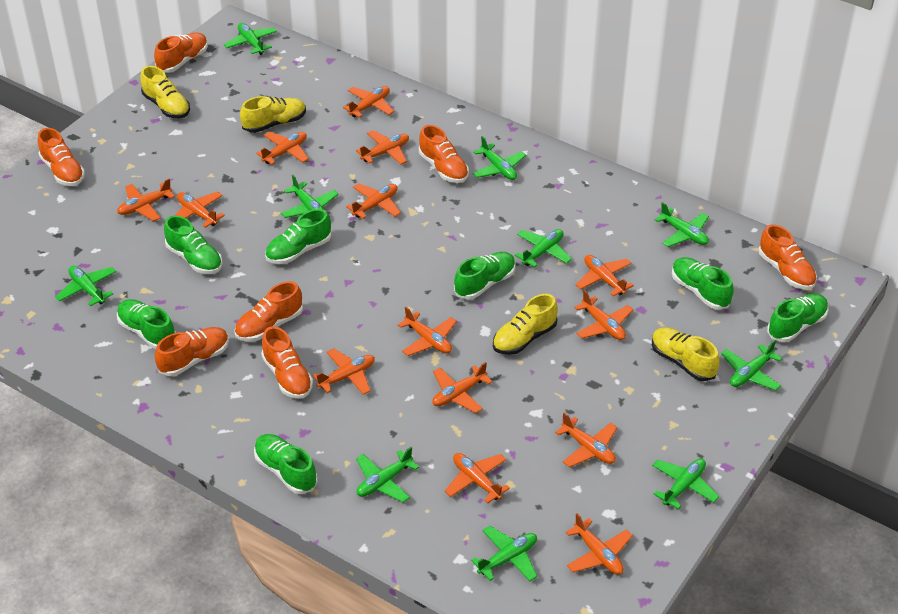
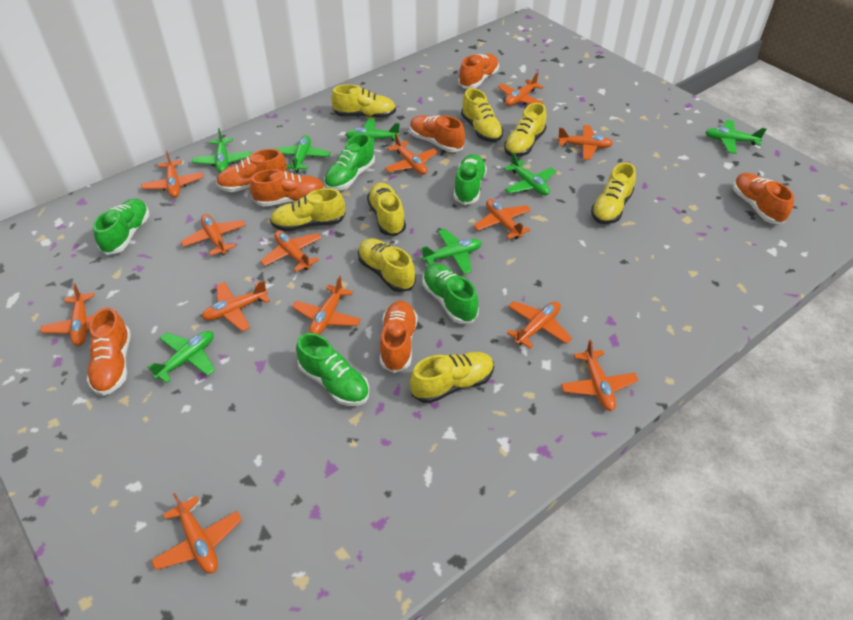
green plane: [55,266,116,306] [224,23,277,55] [281,175,338,218] [356,447,419,503] [471,526,537,581] [473,136,526,180] [515,229,572,268] [652,458,719,509] [655,202,709,247] [721,340,783,391] = 10 -> [147,331,215,383] [192,128,251,173] [274,135,331,173] [346,119,400,153] [420,229,482,274] [504,153,556,195] [705,120,767,154] = 7
green shoe: [117,299,176,349] [164,215,223,274] [254,434,318,494] [265,209,331,264] [454,252,516,299] [672,257,734,310] [767,293,828,342] = 7 -> [93,199,149,255] [296,333,369,406] [324,134,375,190] [422,263,479,324] [454,154,487,205] = 5
orange plane: [117,179,175,221] [174,191,225,228] [256,132,309,165] [313,348,375,395] [343,86,394,118] [346,183,401,219] [356,130,409,165] [398,307,457,356] [432,362,493,413] [445,453,510,504] [555,413,617,467] [565,513,633,575] [574,290,633,340] [575,255,634,296] = 14 -> [41,283,117,346] [141,151,204,198] [151,493,242,573] [181,214,246,256] [202,280,270,331] [260,231,322,272] [292,276,361,335] [385,133,438,175] [474,199,531,239] [498,72,544,106] [507,301,572,349] [557,125,613,160] [561,340,639,411] = 13
yellow shoe: [141,66,190,118] [240,96,306,133] [493,294,558,355] [652,327,720,381] = 4 -> [270,188,345,232] [331,84,396,118] [358,238,416,292] [367,183,406,236] [410,352,494,403] [461,88,503,142] [504,103,547,157] [591,162,636,224] = 8

